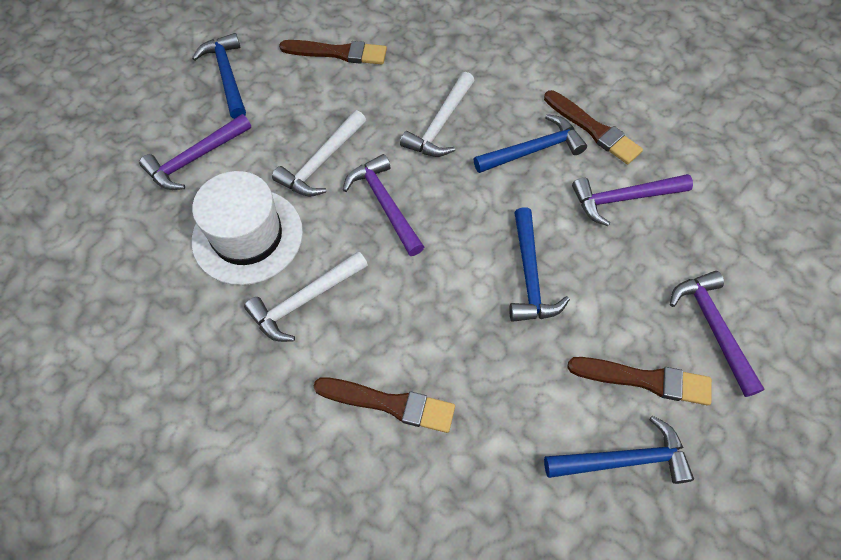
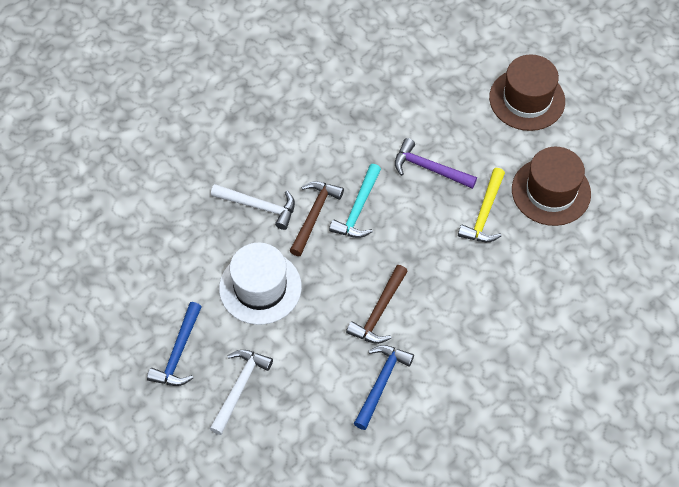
blue hammer: [192,33,246,119] [474,114,587,173] [509,207,570,322] [544,416,694,484] = 4 -> [147,302,202,386] [354,345,414,430] = 2
brown brush: [279,40,387,64] [314,377,455,433] [544,90,643,164] [567,357,712,405] = 4 -> none = 0
brown hammer: none = 0 -> [290,181,344,256] [346,265,408,344] = 2
brown hat: none = 0 -> [489,54,565,131] [512,147,591,226] = 2
purple hammer: [139,114,251,190] [343,154,424,256] [572,174,693,226] [670,271,764,397] = 4 -> [395,138,477,189] = 1
turquoise hammer: none = 0 -> [329,164,381,238] = 1
white hammer: [244,251,368,342] [272,110,366,196] [400,72,475,157] = 3 -> [210,350,273,435] [211,184,295,230] = 2
yellow hammer: none = 0 -> [458,168,505,242] = 1

